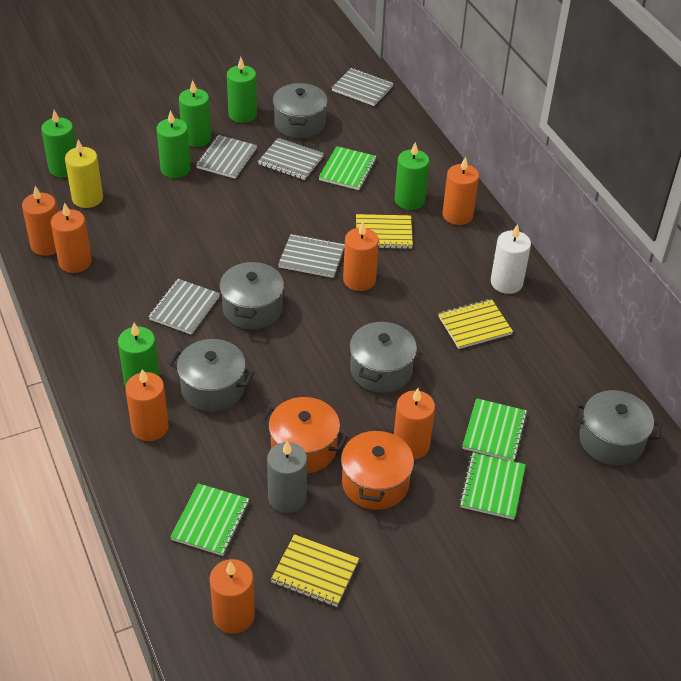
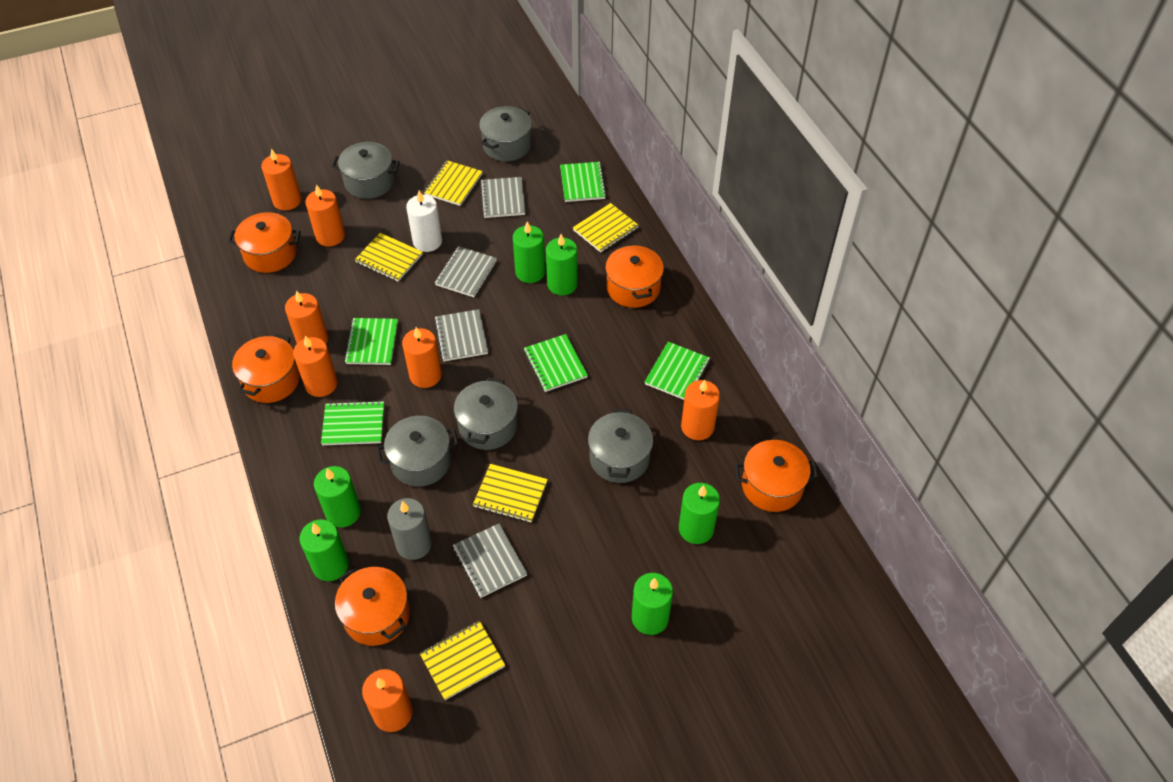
green notebook: [170,483,249,556] [319,146,376,190] [459,452,526,520] [463,398,527,461] = 4 -> [321,401,384,445] [344,318,398,365] [524,334,588,392] [560,162,607,202] [645,342,710,400] = 5
grey notebook: [149,279,220,335] [196,135,257,179] [258,138,324,180] [278,234,345,278] [332,68,394,106] = 5 -> [434,309,488,361] [435,246,497,297] [453,524,527,598] [480,177,525,218] = 4
orange pot: [261,397,348,473] [341,428,414,510] = 2 -> [228,212,301,273] [232,334,300,403] [335,567,410,646] [605,244,664,308] [735,440,818,512] = 5
yellow candle: [65,140,103,208] = 1 -> none = 0
yellow notebook: [271,534,359,607] [356,214,413,249] [438,299,513,349] = 3 -> [355,233,423,282] [420,621,505,700] [424,160,483,206] [473,464,548,522] [573,203,639,253] = 5

